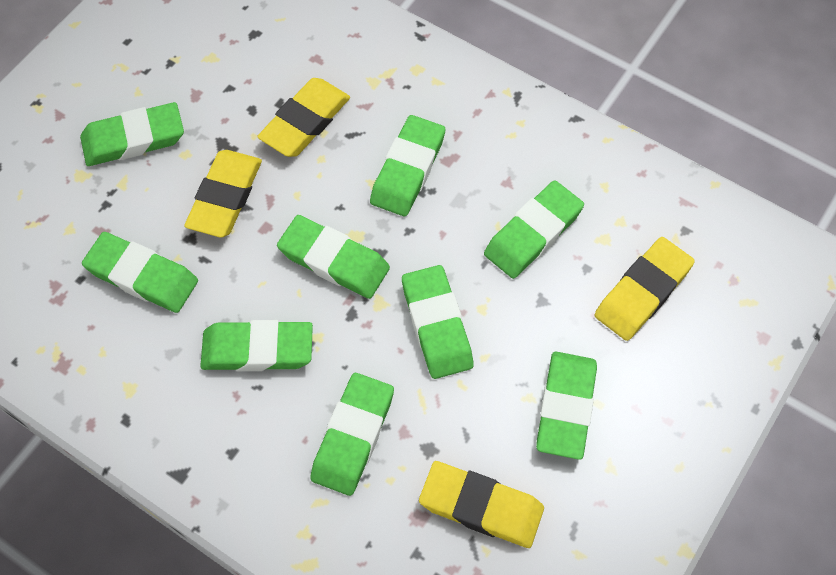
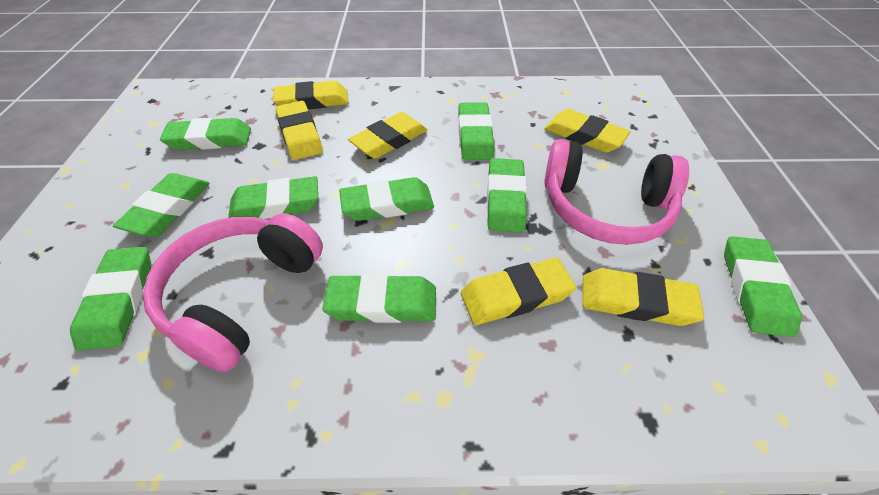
pink headphones: none = 0 -> [143,213,323,372] [544,139,689,245] = 2
yellow eraser: [184,150,262,237] [257,78,350,157] [419,461,544,548] [595,237,695,341] = 4 -> [273,81,349,109] [275,101,323,160] [348,112,427,159] [461,258,576,325] [544,109,631,153] [582,268,704,326] = 6

